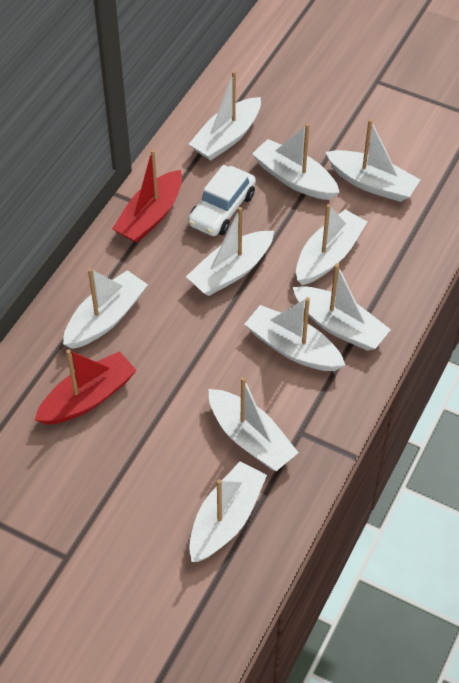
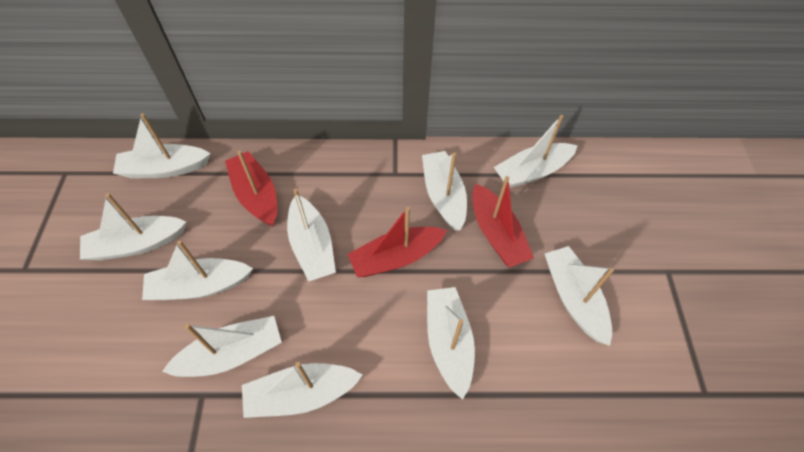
red boat: [35,349,137,425] [112,150,182,243] = 2 -> [225,151,277,226] [348,207,447,277] [472,176,534,267] = 3
white car: [188,165,256,236] = 1 -> none = 0

